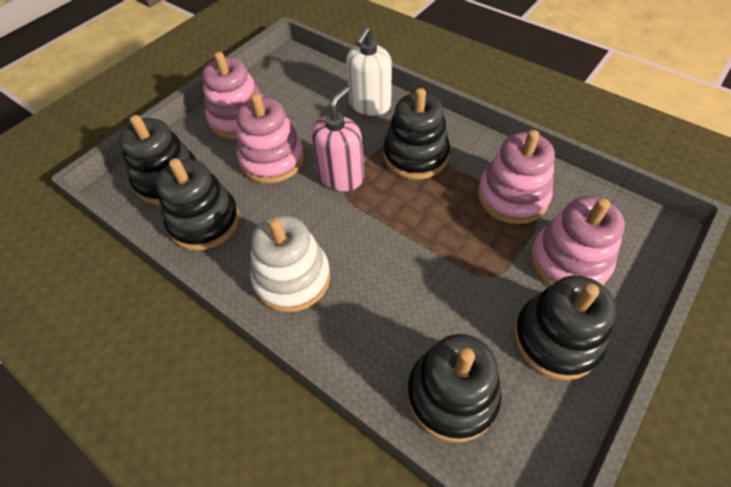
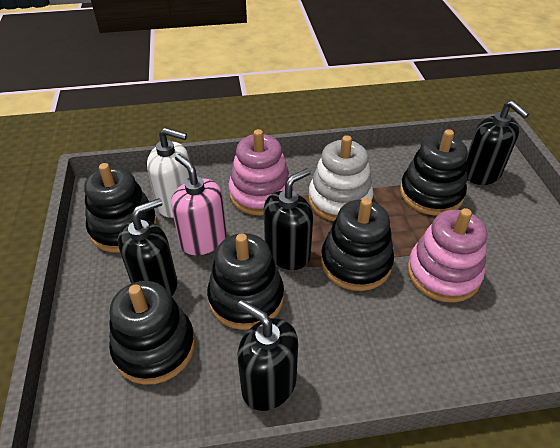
black soap dispenser: none = 0 -> [118,198,177,297] [237,300,298,411] [264,168,313,270] [466,101,529,185] = 4
pink stacking toy: [202,52,263,139] [236,93,304,183] [478,130,555,224] [530,196,625,286] = 4 -> [228,129,290,215] [407,208,487,303] = 2

